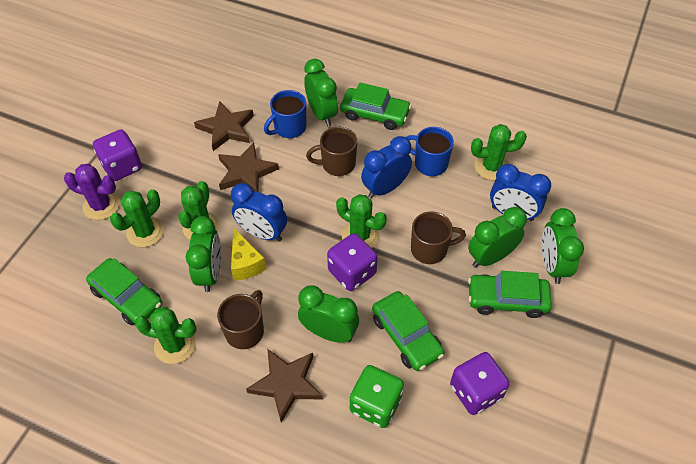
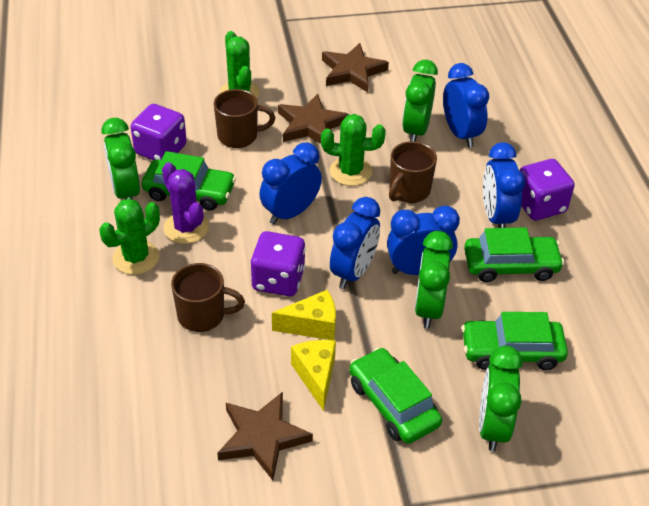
blue clock: [231,183,287,242] [361,136,412,198] [490,164,551,221] = 3 -> [259,142,322,224] [330,197,380,289] [387,206,460,275] [443,63,489,148] [483,142,525,228] = 5
blue mug: [264,90,306,138] [406,127,454,176] = 2 -> none = 0
green cactus: [110,189,164,247] [135,307,197,364] [178,181,220,240] [336,194,387,248] [471,124,527,180] = 5 -> [99,199,160,275] [220,31,260,98] [321,114,386,186] = 3
green clock: [186,216,221,292] [298,285,359,343] [304,59,338,126] [468,207,527,268] [542,208,584,284] = 5 -> [102,118,140,200] [402,60,438,141] [415,231,453,329] [479,346,523,451] = 4
green dice: [350,365,404,428] = 1 -> none = 0
yellow cheese: [231,227,266,281] = 1 -> [272,290,336,341] [291,340,336,411] = 2

